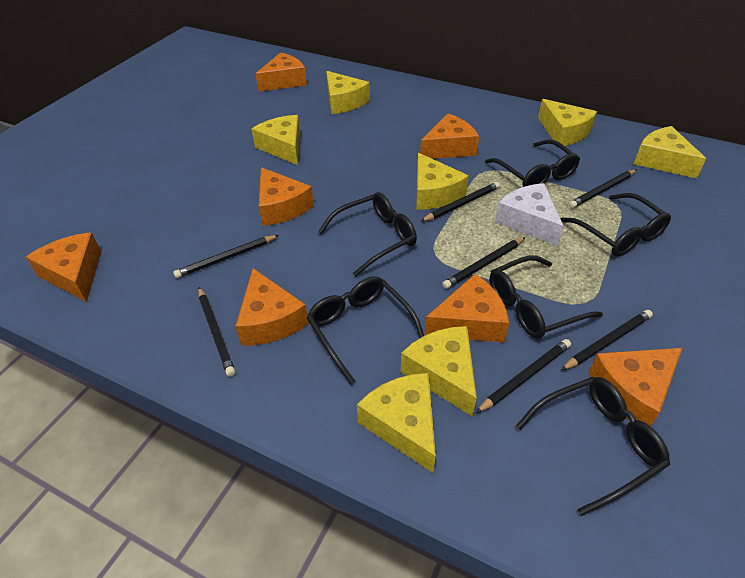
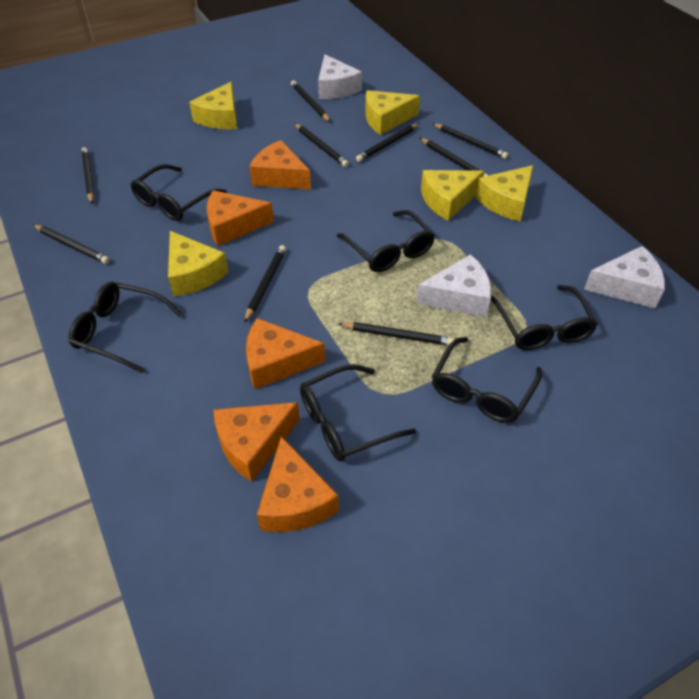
black pencil: [173,235,279,278] [198,287,236,377] [420,182,500,222] [442,237,526,289] [476,339,571,413] [561,310,653,370] [569,170,636,208] = 7 -> [33,224,110,264] [81,147,94,204] [244,245,286,323] [291,80,331,122] [294,123,349,167] [338,322,454,346] [356,123,419,162] [420,138,489,177] [432,123,508,159] = 9
orange cheese: [26,232,101,302] [235,268,309,346] [256,52,307,92] [259,167,314,226] [420,113,479,159] [424,274,509,342] [588,348,682,426] = 7 -> [207,190,274,246] [213,402,300,482] [246,318,325,389] [249,140,311,190] [257,436,339,532] = 5
white cheese: [495,183,564,246] = 1 -> [318,54,362,99] [416,254,491,317] [584,246,665,308] = 3
yellow cheese: [252,115,300,165] [326,71,370,114] [357,373,436,473] [401,326,477,417] [416,153,469,210] [538,99,597,146] [634,126,706,179] = 7 -> [168,231,228,297] [189,82,237,129] [365,90,420,135] [421,170,484,221] [475,165,533,221] = 5

